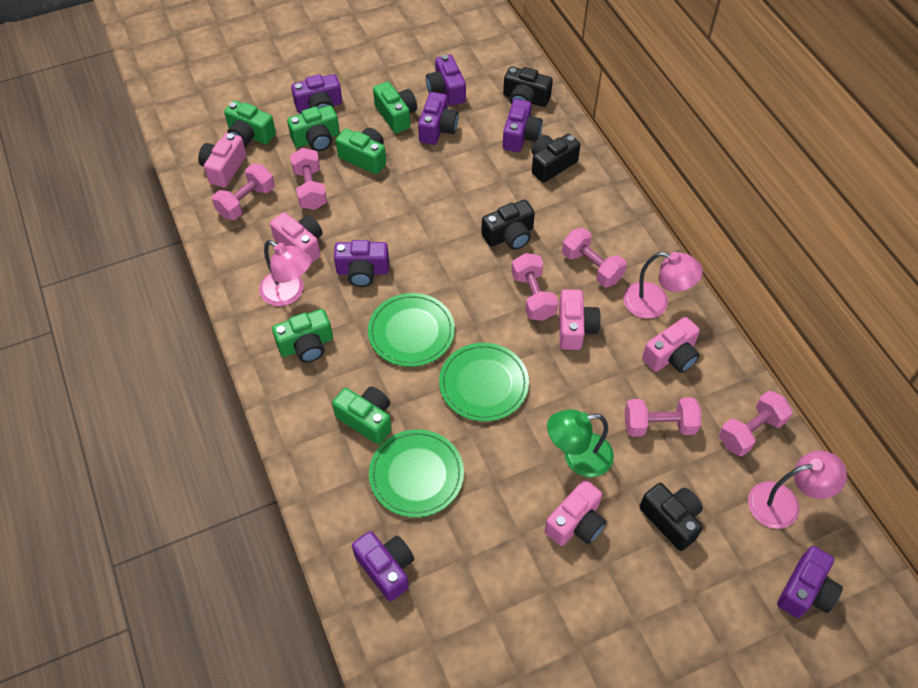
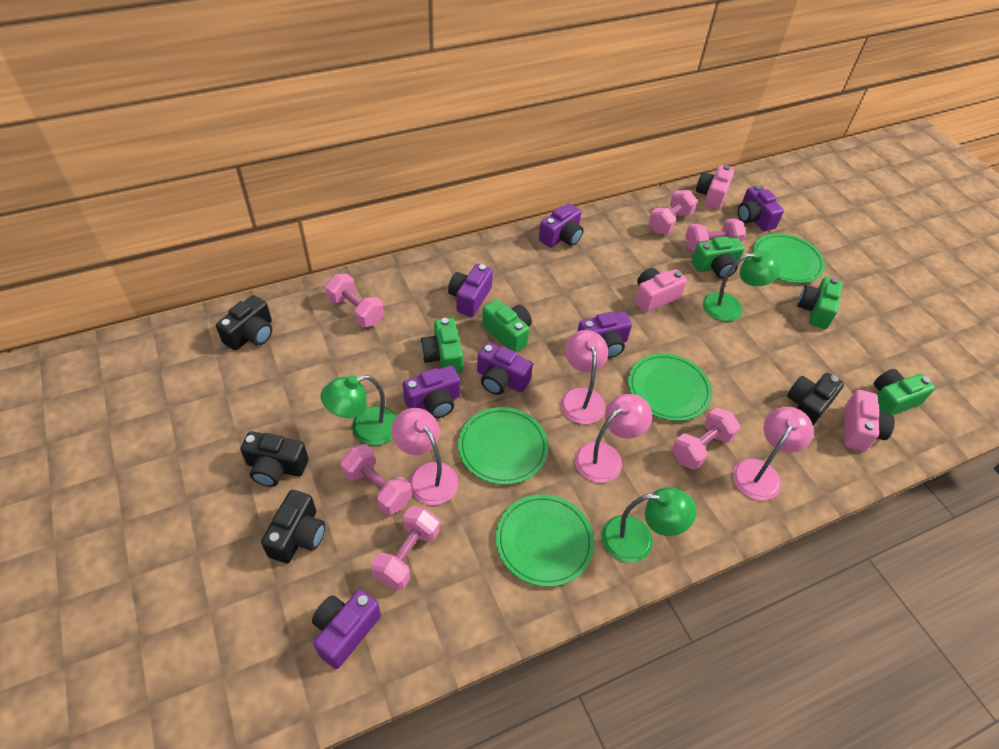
green camera: [224,100,276,147] [272,309,333,363] [287,105,340,151] [332,386,392,445] [336,128,386,174] [373,82,417,133] = 6 -> [421,318,463,374] [482,300,532,353] [691,236,745,279] [797,277,843,329] [874,369,935,415] = 5
green lamp: [547,409,614,477] = 1 -> [320,375,397,445] [602,487,697,562] [703,250,781,322] = 3
green plate: [368,293,455,367] [369,429,464,517] [439,343,529,421] = 3 -> [458,407,549,485] [496,494,594,587] [628,353,712,421] [752,233,825,283] = 4
pink camera: [198,133,246,188] [270,212,323,262] [545,480,606,546] [559,289,601,350] [642,317,700,373] = 5 -> [635,268,687,313] [696,165,734,209] [845,390,895,451] = 3
pink lamp: [259,240,312,306] [623,252,703,319] [748,451,847,529] = 3 -> [392,408,458,505] [561,330,608,424] [575,394,652,483] [733,407,814,500] = 4

